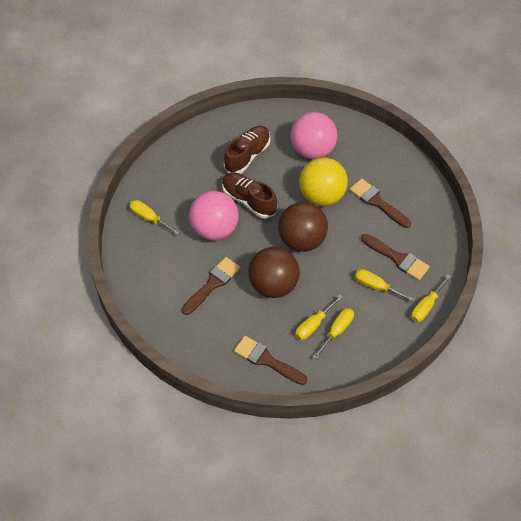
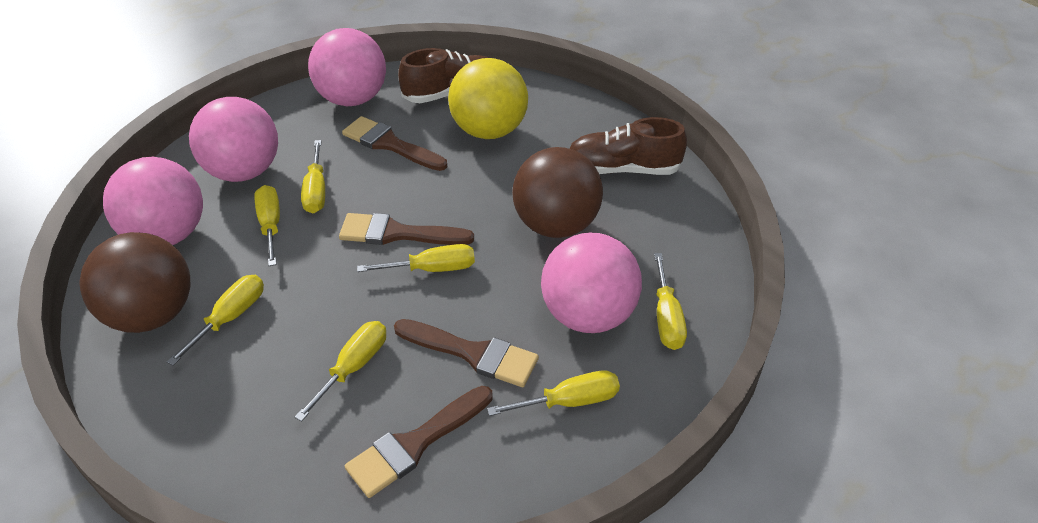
pink ball: [189,191,239,240] [290,112,338,159] = 2 -> [103,157,203,245] [189,97,278,182] [308,28,386,106] [541,232,642,333] = 4
yellow screwdriver: [129,200,180,235] [295,295,343,340] [313,308,354,359] [355,269,415,302] [411,275,451,322] = 5 -> [167,275,264,366] [254,185,280,266] [295,321,386,421] [301,140,325,213] [357,244,475,272] [487,370,620,416] [654,253,687,350] = 7

